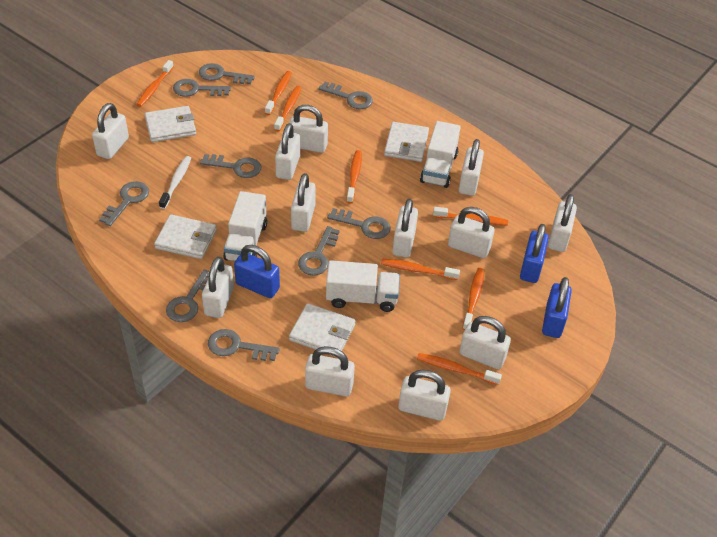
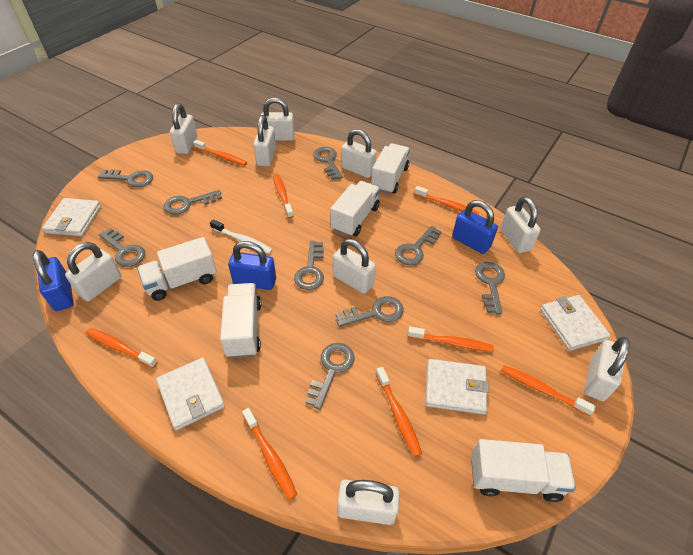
white padlock: [92,103,129,159] [202,257,234,318] [275,123,300,180] [289,105,328,153] [291,173,316,232] [305,346,355,397] [393,199,418,257] [398,370,451,421] [448,207,495,258] [459,139,484,196] [459,316,511,369] [548,194,577,252] = 12 -> [65,242,121,301] [170,103,197,154] [253,115,276,166] [261,97,294,141] [333,239,376,294] [337,480,400,525] [341,129,377,178] [500,196,541,253] [584,337,630,401] = 9
white truck: [223,191,267,261] [326,260,400,312] [420,121,460,188] = 3 -> [137,237,217,301] [220,283,261,358] [330,181,380,237] [371,143,410,194] [471,439,576,502] = 5

